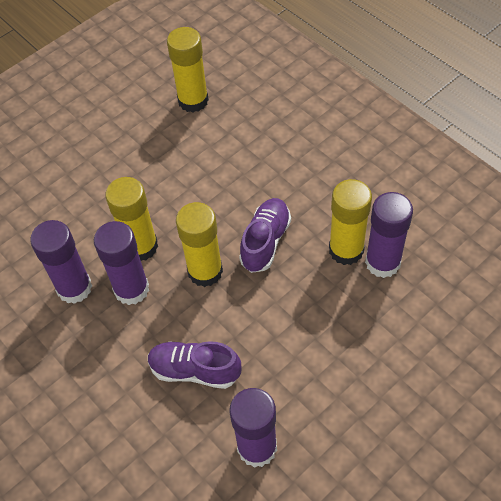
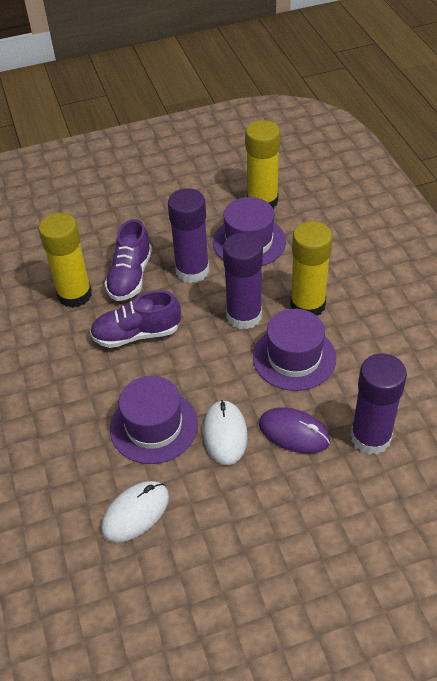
purple glue stick: [30,220,92,304] [94,221,149,305] [229,388,277,468] [365,192,413,278] = 4 -> [168,188,209,283] [223,233,263,330] [351,353,407,455] = 3
purple hat: none = 0 -> [110,376,198,464] [213,197,286,266] [253,309,336,391] = 3
purple mouse: none = 0 -> [259,407,330,454] = 1
white mouse: none = 0 -> [101,481,169,543] [203,400,248,465] = 2
yellow glue stick: [105,177,158,261] [167,27,209,112] [176,202,223,287] [329,179,372,265] = 4 -> [38,213,92,308] [245,120,280,209] [290,221,333,316] = 3

